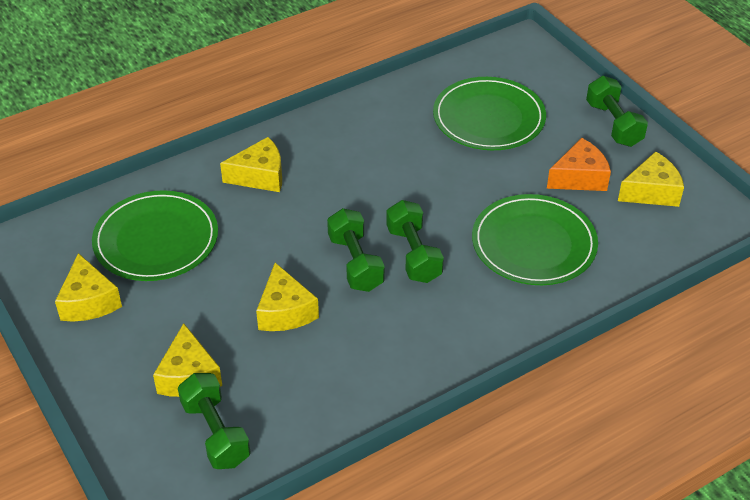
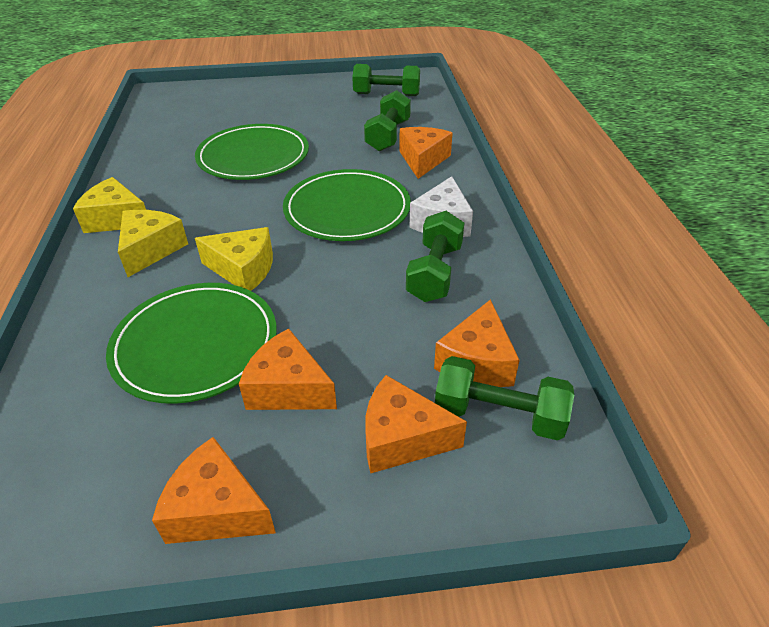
orange cheese: [547,138,611,191] = 1 -> [152,437,276,544] [239,328,337,410] [365,375,467,474] [399,127,453,179] [434,299,520,387] = 5
white cheese: none = 0 -> [409,176,473,237] = 1
yellow cheese: [55,253,122,321] [153,323,222,397] [220,137,282,192] [256,263,319,331] [618,152,684,207] = 5 -> [73,177,146,233] [118,210,188,277] [195,227,273,291] = 3

